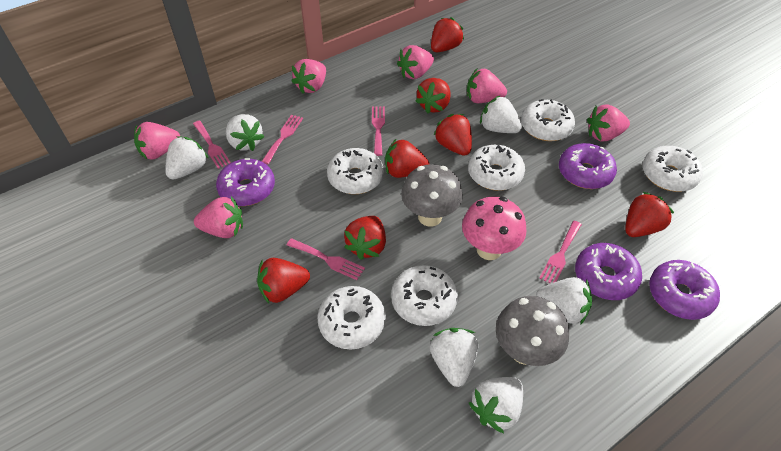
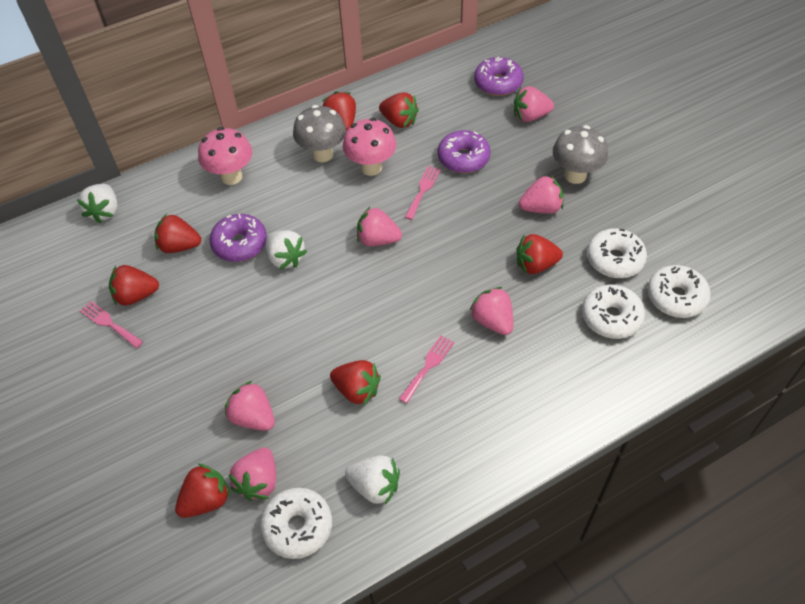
pink fork: [193,120,231,169] [262,115,303,164] [287,238,365,280] [372,106,385,156] [539,221,582,283] = 5 -> [80,301,143,348] [399,335,454,404] [405,166,441,220] = 3
pink mushroom: [462,197,526,260] = 1 -> [198,127,252,185] [343,118,397,176] = 2
purple donut: [216,158,275,206] [559,143,617,189] [575,243,642,300] [649,260,720,320] = 4 -> [209,214,267,262] [438,130,491,173] [474,57,524,96] = 3
white donut: [317,286,386,349] [327,148,384,194] [391,265,458,326] [468,145,525,191] [521,99,575,141] [643,146,703,192] = 6 -> [260,488,332,559] [582,285,645,339] [587,228,647,278] [648,265,711,318] = 4
white strawberry: [165,136,209,180] [226,114,265,151] [430,328,478,387] [469,377,523,434] [480,95,522,133] [536,277,592,325] = 6 -> [77,184,117,223] [266,230,307,269] [345,455,400,505] = 3

